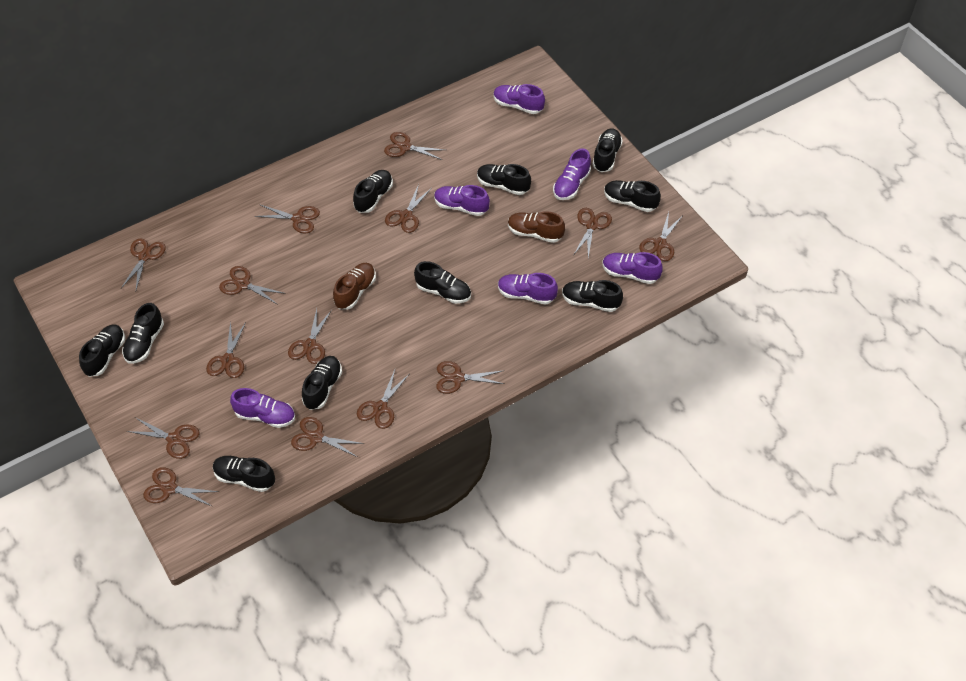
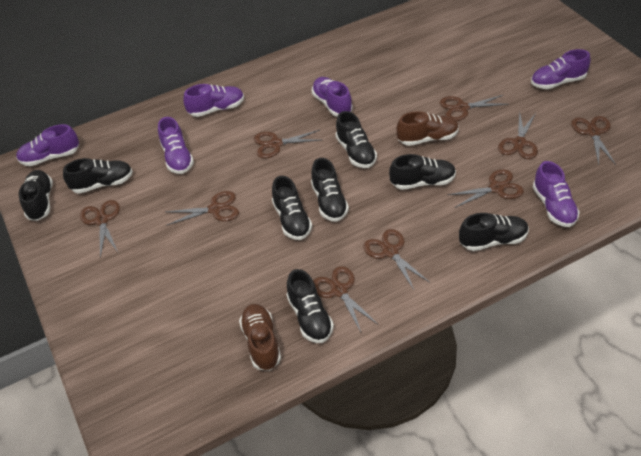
black shoe: [79,324,125,377] [122,303,164,364] [213,456,275,492] [302,356,342,410] [353,170,393,213] [414,261,471,304] [477,164,531,195] [562,280,623,312] [593,128,623,172] [604,180,661,212] = 10 -> [19,170,53,221] [63,158,133,194] [272,176,312,240] [286,269,334,343] [311,158,349,222] [336,111,377,168] [389,154,456,190] [459,213,529,251] = 8
brown scissors: [121,238,166,290] [127,417,199,459] [143,467,219,506] [206,321,246,378] [219,266,286,304] [255,204,320,234] [288,309,332,364] [291,417,365,457] [357,370,409,429] [384,132,445,160] [385,184,432,233] [436,361,505,394] [574,208,612,258] [639,212,683,261] = 14 -> [80,200,120,258] [165,191,239,225] [254,130,321,158] [313,266,378,332] [363,229,429,290] [440,95,509,121] [448,169,524,208] [498,111,538,159] [571,116,616,165] = 9

